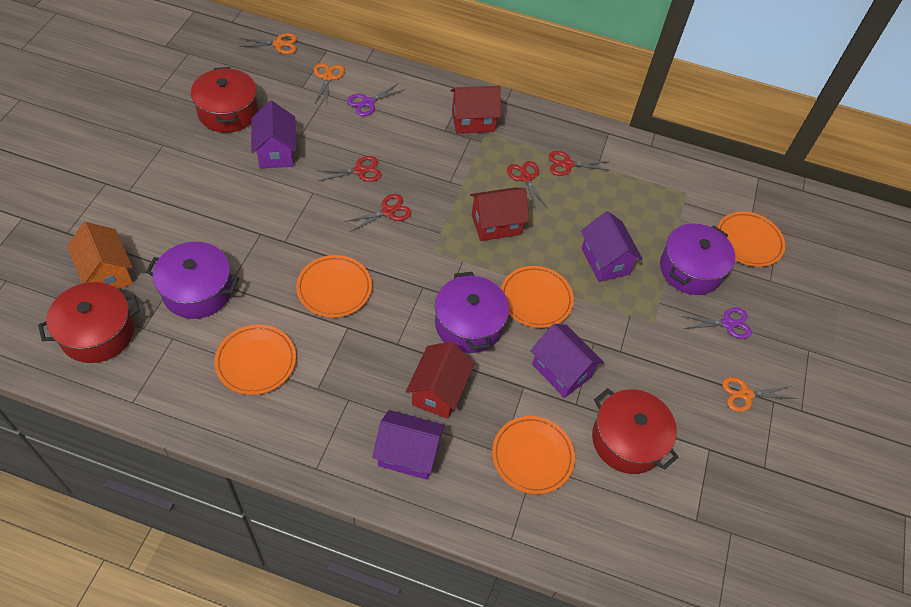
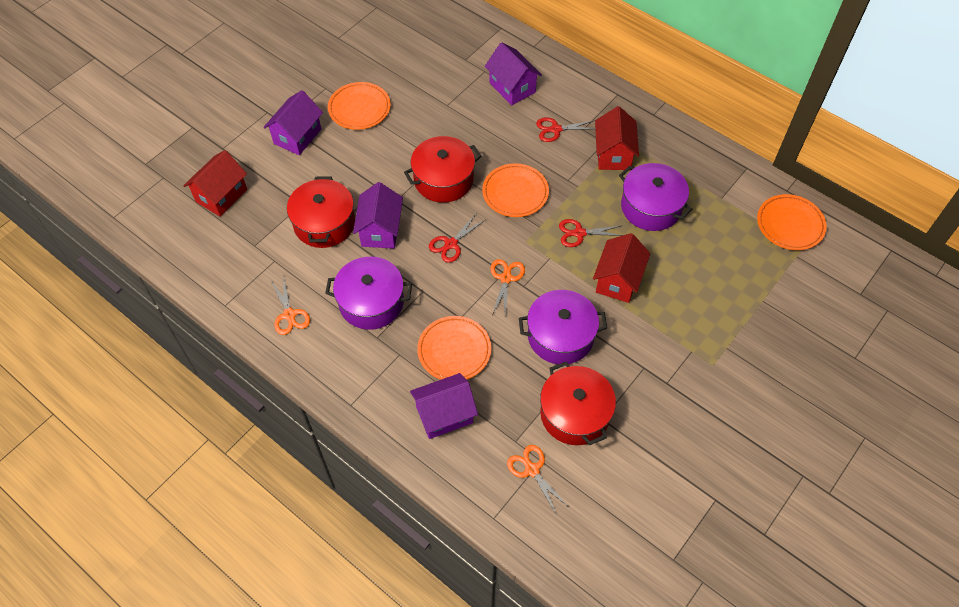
orange house: [67,222,133,289] = 1 -> none = 0
orange plate: [214,325,296,395] [296,255,372,318] [492,416,575,494] [501,266,574,328] [717,211,785,267] = 5 -> [328,82,391,130] [417,316,491,380] [482,163,549,217] [757,194,827,250] = 4
purple scissors: [347,83,404,116] [681,307,752,339] = 2 -> none = 0
red scissors: [318,156,382,182] [345,194,411,232] [507,161,548,210] [549,151,611,176] = 4 -> [429,214,485,263] [536,117,595,142] [559,219,623,247] = 3

